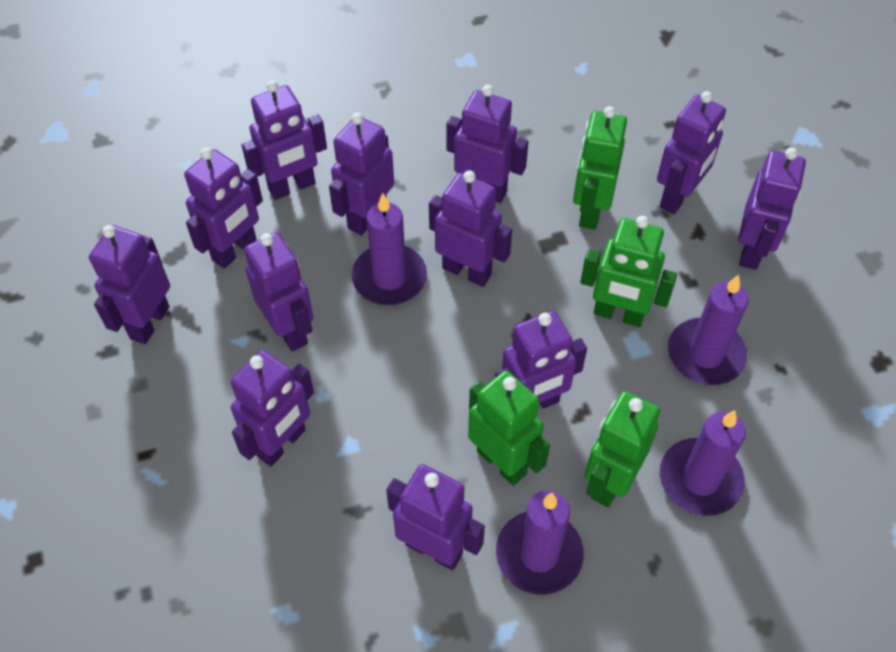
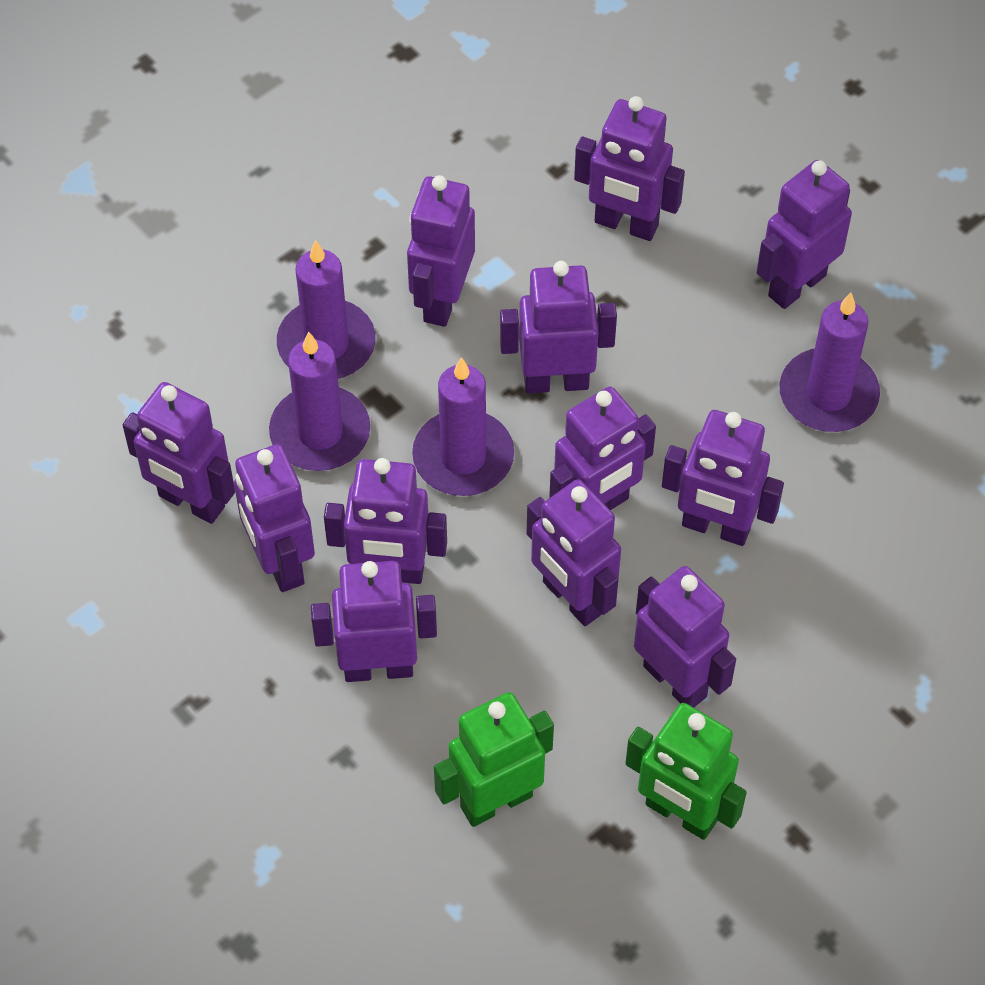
green robot: [468,370,550,486] [573,106,627,230] [580,216,677,327] [585,391,660,507] = 4 -> [434,692,554,827] [625,703,747,840] = 2

